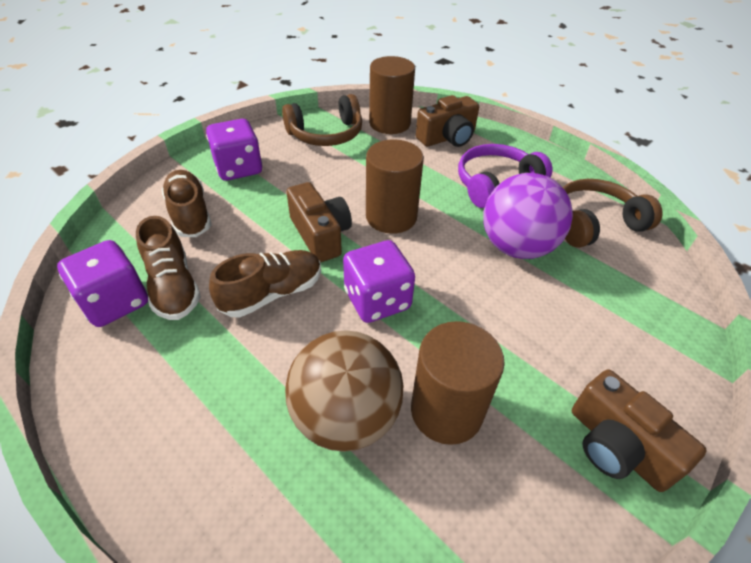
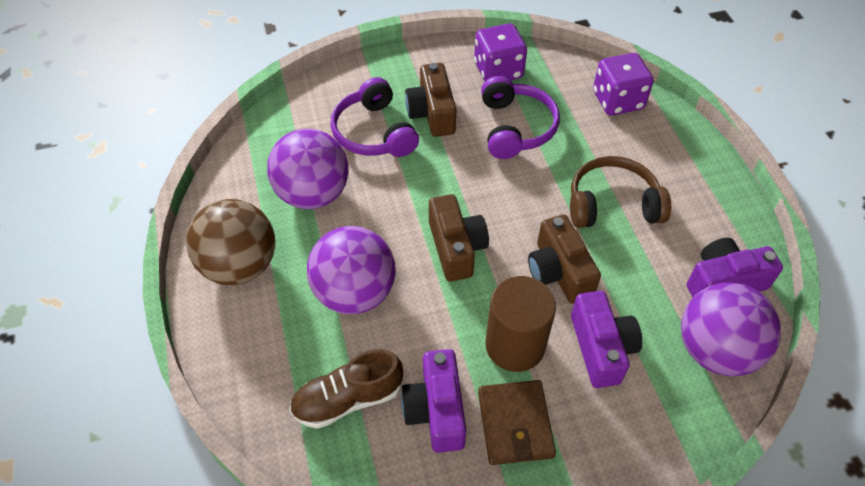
brown cylinder: [366,139,424,234] [369,56,415,134] [411,321,505,445] = 3 -> [485,276,556,372] = 1
brown headphones: [282,94,362,146] [563,179,663,248] = 2 -> [570,156,671,228] = 1
brown shoe: [136,216,201,320] [161,170,212,237] [209,250,321,318] = 3 -> [289,349,403,429] = 1
brown wallet: none = 0 -> [478,380,556,465] = 1
purple ball: [483,173,573,259] = 1 -> [267,129,349,209] [307,226,396,314] [681,283,781,376] = 3
purple camera: none = 0 -> [401,349,466,453] [571,291,642,388] [687,238,783,297] = 3
purple dice: [57,240,148,327] [206,119,262,181] [343,240,415,323] = 3 -> [474,23,527,81] [593,53,654,116] = 2
purple headphones: [458,144,553,208] = 1 -> [331,77,419,157] [481,76,560,159] = 2

